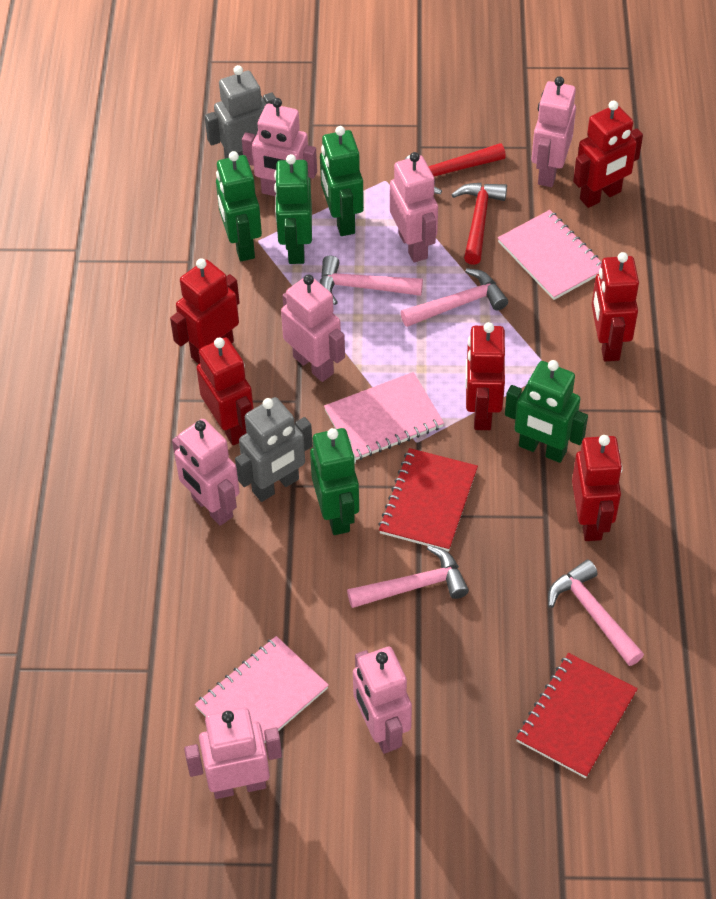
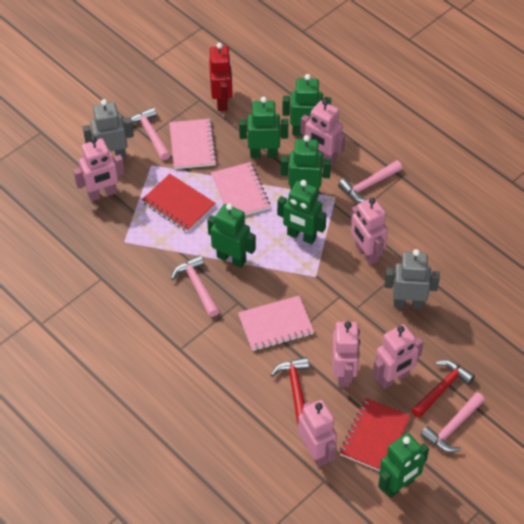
green robot: [216,151,262,261] [274,154,312,264] [310,428,359,535] [320,126,364,236] [505,360,588,463] = 5 -> [207,203,256,268] [239,97,288,158] [277,180,327,244] [281,135,331,195] [282,74,331,136] [378,433,429,498] = 6
pink robot: [172,419,240,526] [184,707,282,799] [242,98,317,196] [281,274,345,382] [353,647,412,754] [390,152,438,262] [532,76,576,187] = 7 -> [73,137,125,201] [298,400,337,467] [301,99,345,165] [332,321,360,387] [351,197,388,265] [373,324,424,389] = 6
red robot: [170,259,240,364] [196,337,254,445] [465,322,505,430] [572,435,623,541] [573,100,643,208] [592,252,639,362] = 6 -> [209,43,233,111] = 1

